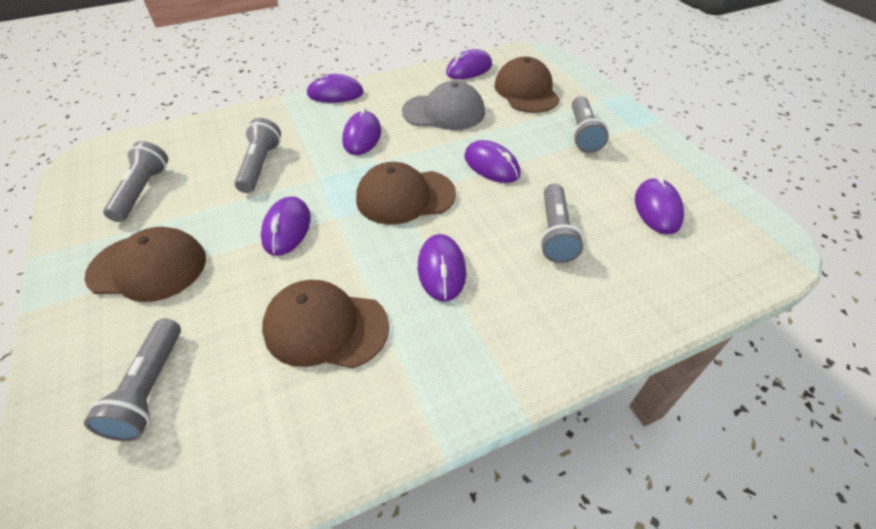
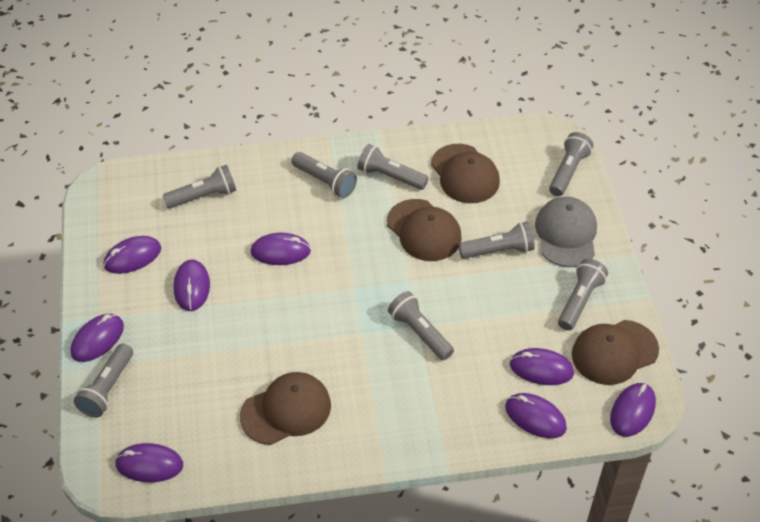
grey flashlight: [84,319,181,441] [103,141,168,222] [234,118,281,193] [540,184,584,263] [572,96,609,153] = 5 -> [74,344,133,418] [163,165,236,208] [291,152,357,198] [358,144,428,190] [388,291,454,361] [459,222,535,259] [549,132,593,196] [558,259,608,330] = 8
purple mouse: [261,196,311,256] [306,74,364,103] [342,107,381,155] [418,234,466,301] [446,49,492,79] [464,140,520,183] [635,175,684,235] = 7 -> [71,314,124,362] [104,236,161,274] [115,443,183,482] [173,259,210,311] [251,233,311,265] [505,393,567,438] [510,348,574,385] [610,383,656,437] = 8

